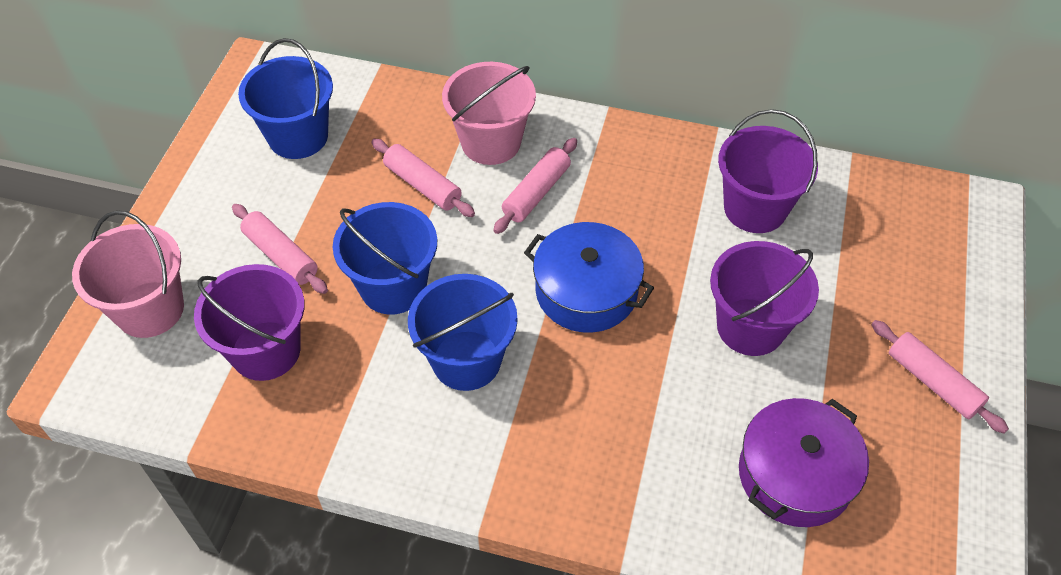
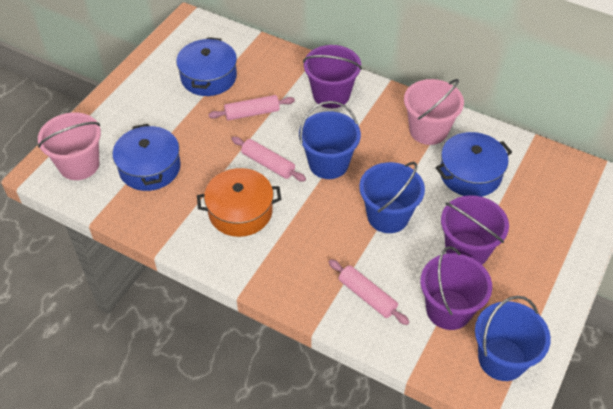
blue pot: [524,222,654,333] = 1 -> [113,124,181,191] [176,37,237,96] [435,132,512,197] = 3
orange pot: none = 0 -> [197,168,281,237] = 1
pink rolling pin: [232,204,328,294] [371,139,475,217] [493,138,577,234] [871,320,1009,434] = 4 -> [208,95,295,121] [231,137,306,182] [329,259,409,325] = 3
purple pot: [739,398,869,527] = 1 -> none = 0

